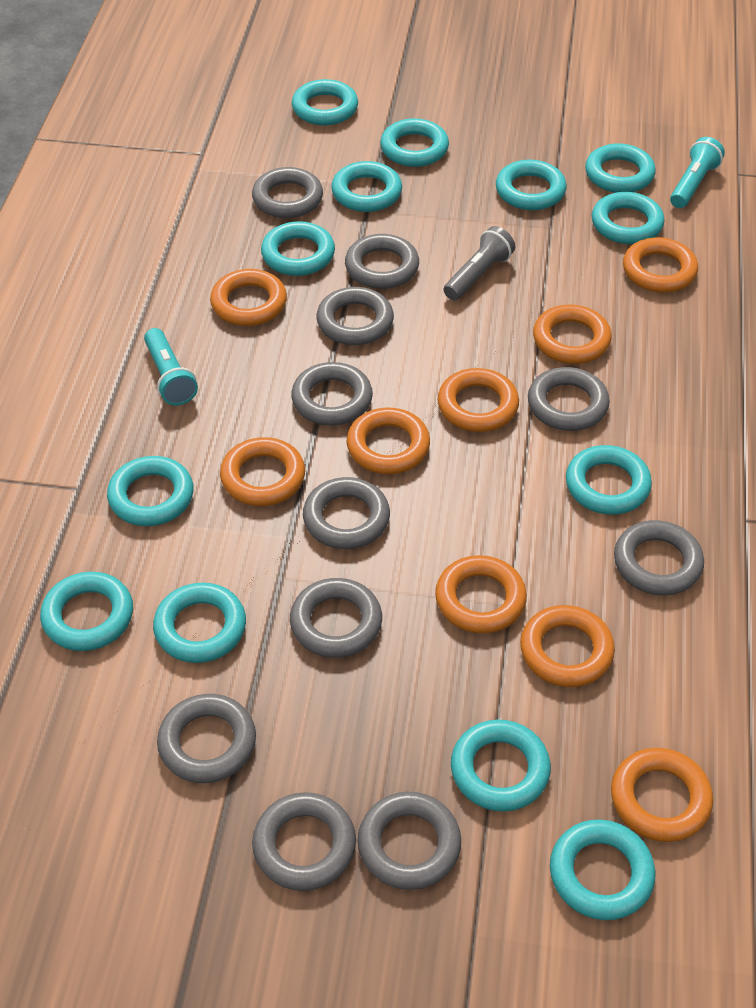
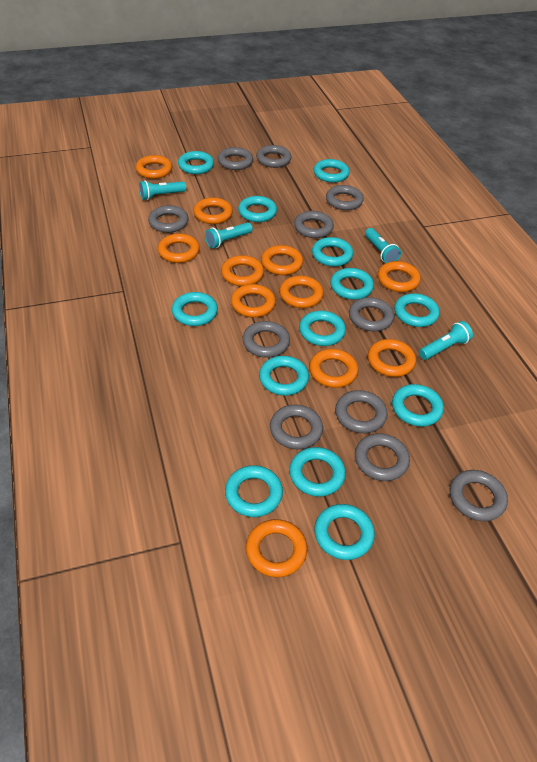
grey flashlight: [444,226,515,300] = 1 -> none = 0
orange ring: [210,269,287,326] [220,437,305,506] [347,408,430,474] [435,555,527,634] [438,368,519,432] [520,605,615,687] [533,304,612,364] [611,748,713,842] [623,237,698,293] = 9 -> [136,155,172,179] [158,233,200,263] [193,197,233,224] [221,255,264,286] [231,284,276,317] [246,519,308,577] [261,245,303,275] [279,276,324,308] [309,349,359,388] [368,339,416,377] [378,261,421,292] = 11
turquoise flashlight: [144,328,198,406] [670,137,725,208] = 2 -> [139,180,186,200] [205,222,253,248] [365,228,401,263] [419,321,473,360] = 4

